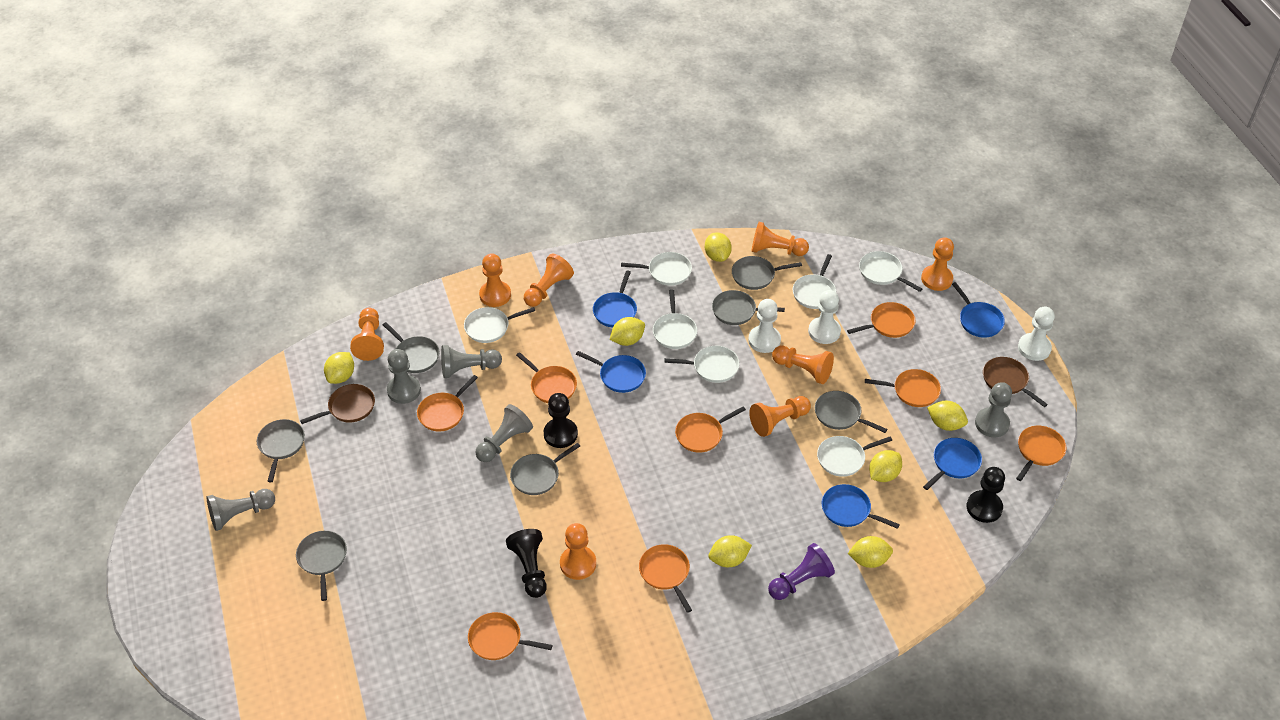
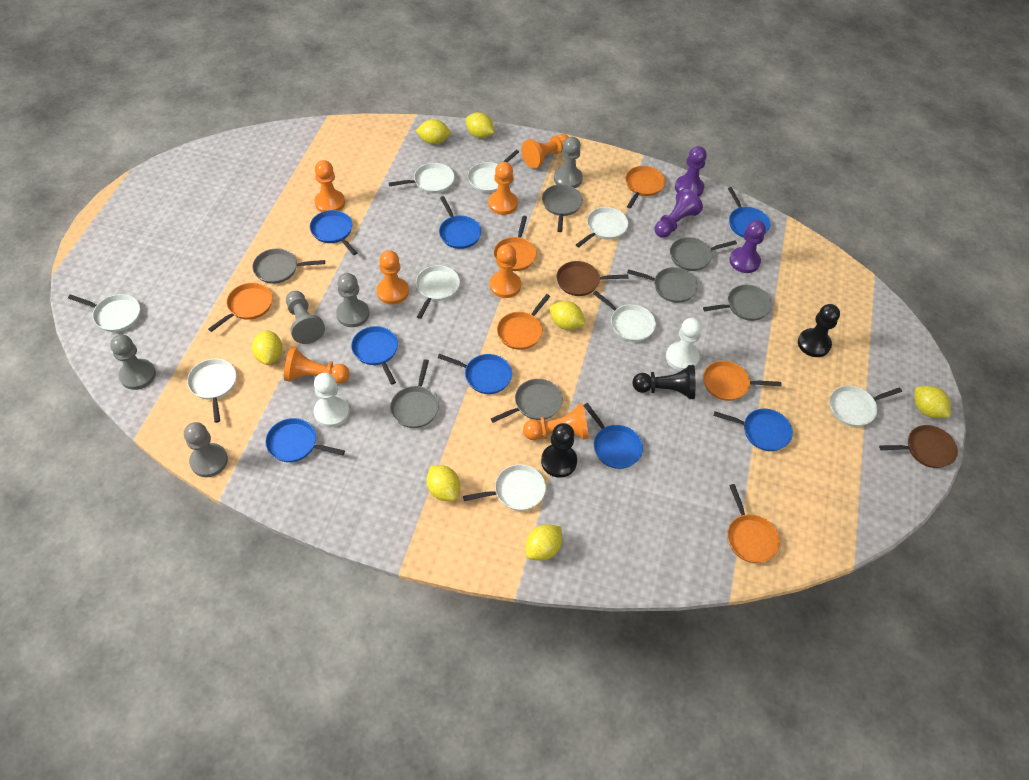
blue pan: [576,351,646,393] [593,270,637,328] [822,484,900,529] [923,438,982,490] [952,282,1005,338] = 5 -> [266,418,345,462] [310,210,357,255] [351,326,398,385] [438,354,512,394] [439,196,481,249] [583,403,643,469] [714,409,793,451] [728,187,770,238] = 8
orange pan: [417,375,478,432] [468,612,553,660] [516,352,577,403] [639,544,692,613] [675,406,746,453] [847,302,916,338] [865,369,941,407] [1016,426,1066,481] = 8 -> [208,283,273,332] [494,216,537,271] [497,294,550,350] [626,166,665,208] [703,361,781,401] [727,484,780,563] = 6
orange pawn: [350,308,384,361] [479,253,511,307] [524,254,574,307] [560,523,596,580] [749,396,811,437] [752,222,809,256] [772,346,834,384] [921,237,954,291] = 8 -> [284,347,350,384] [314,160,345,212] [376,250,409,305] [488,162,518,215] [490,244,521,298] [521,134,569,169] [523,404,589,440] = 7
purple pawn: [768,543,835,600] = 1 -> [655,189,703,238] [675,146,707,197] [729,220,766,273] = 3
white pan: [464,307,535,343] [621,252,692,286] [653,290,697,349] [664,346,740,383] [793,254,836,309] [817,436,892,477] [859,251,922,292] = 7 -> [68,294,140,332] [187,359,236,423] [389,163,455,193] [416,265,460,319] [463,464,546,511] [468,150,519,193] [576,207,628,247] [593,291,656,342] [830,385,902,427] = 9
white pawn: [748,299,781,353] [808,290,841,344] [1018,307,1055,361] = 3 -> [314,373,350,427] [666,318,702,371] = 2

